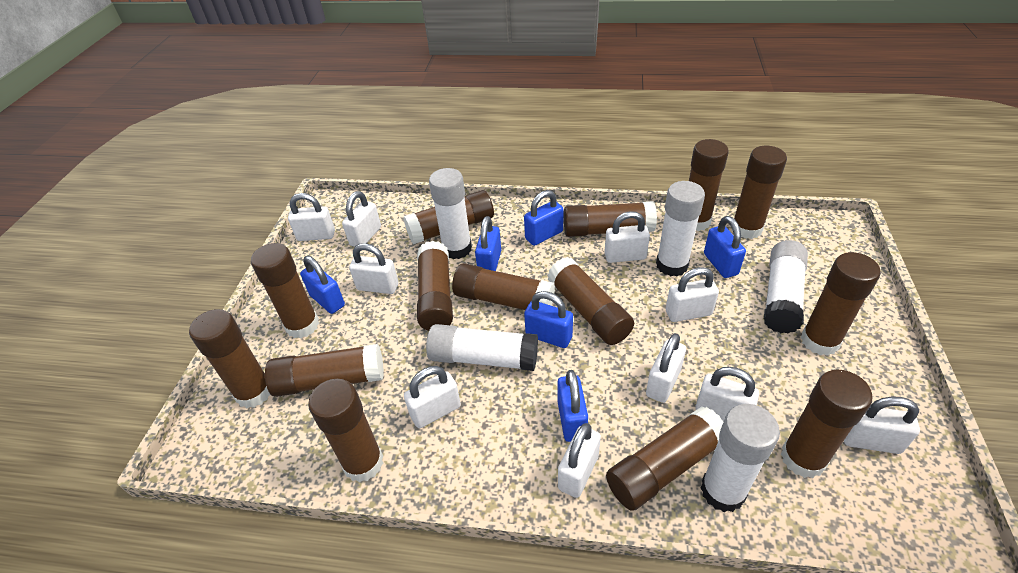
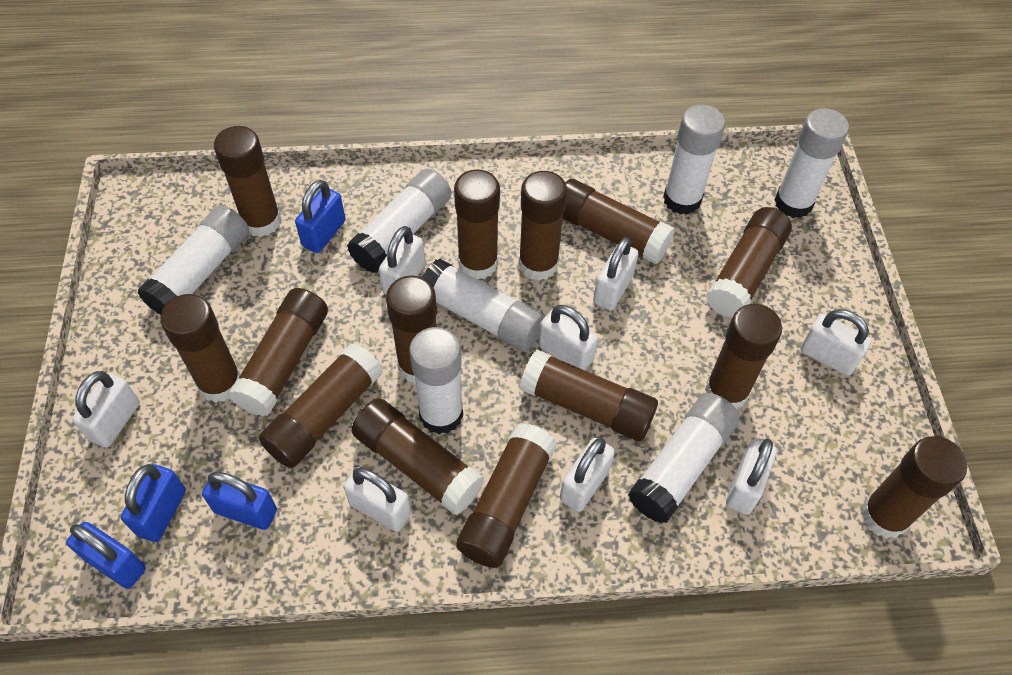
blue padlock: [300,256,345,314] [475,216,501,271] [524,190,564,246] [524,291,573,348] [557,370,588,442] [704,216,746,278] = 6 -> [66,522,146,589] [121,464,186,542] [202,472,277,530] [295,180,345,253] = 4
white glue stick: [426,324,538,371] [429,168,472,259] [656,181,705,276] [701,404,780,512] [764,240,808,334] = 5 -> [137,205,249,315] [347,169,452,273] [409,327,463,434] [422,258,545,352] [628,393,740,524] [663,105,725,215] [774,108,849,218] = 7
white padlock: [288,193,335,241] [342,191,381,247] [349,243,399,294] [404,366,461,428] [558,423,601,498] [604,211,650,263] [646,333,686,403] [666,267,719,322] [695,367,759,421] [844,396,920,454] = 10 -> [72,371,140,448] [344,467,411,532] [379,226,425,295] [539,305,598,370] [560,438,615,512] [593,237,639,310] [726,439,777,515] [800,309,871,376] = 8

